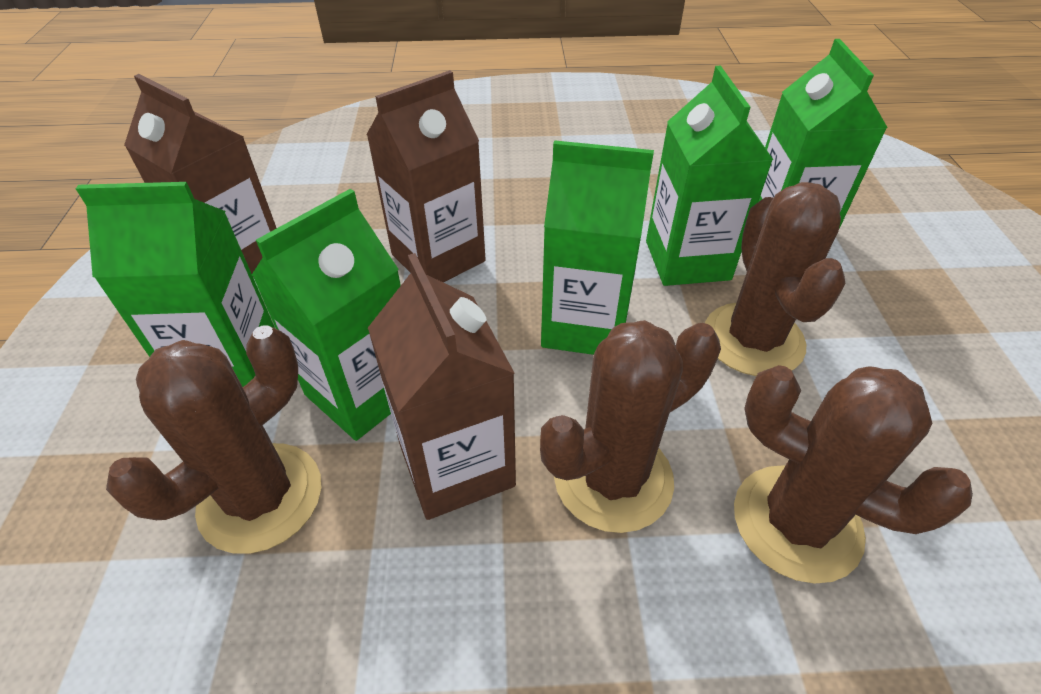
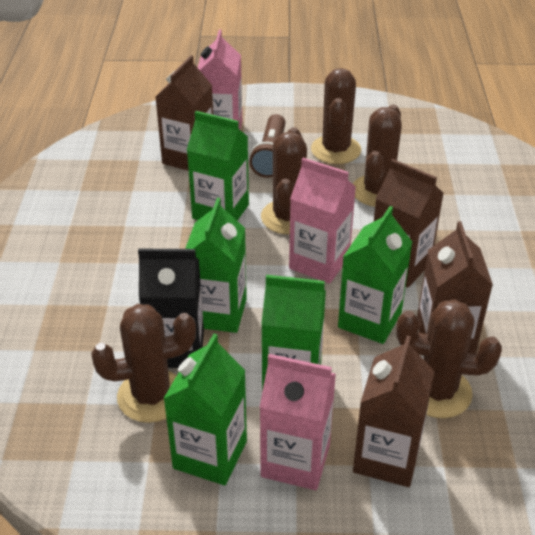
black carton: none = 0 -> [138,249,204,368] = 1
brown cactus: [106,325,321,554] [540,320,721,533] [705,182,845,376] [734,365,973,583] = 4 -> [91,304,196,423] [261,127,307,234] [311,68,361,164] [353,105,402,207] [396,300,502,418] = 5
brown carton: [124,74,276,278] [366,70,486,283] [368,253,516,520] = 3 -> [156,55,213,171] [353,335,435,487] [374,159,444,288] [417,221,493,354] = 4
brown flashlight: none = 0 -> [249,114,286,178] = 1
pink carton: none = 0 -> [198,29,242,130] [260,354,336,490] [289,158,356,283] = 3

